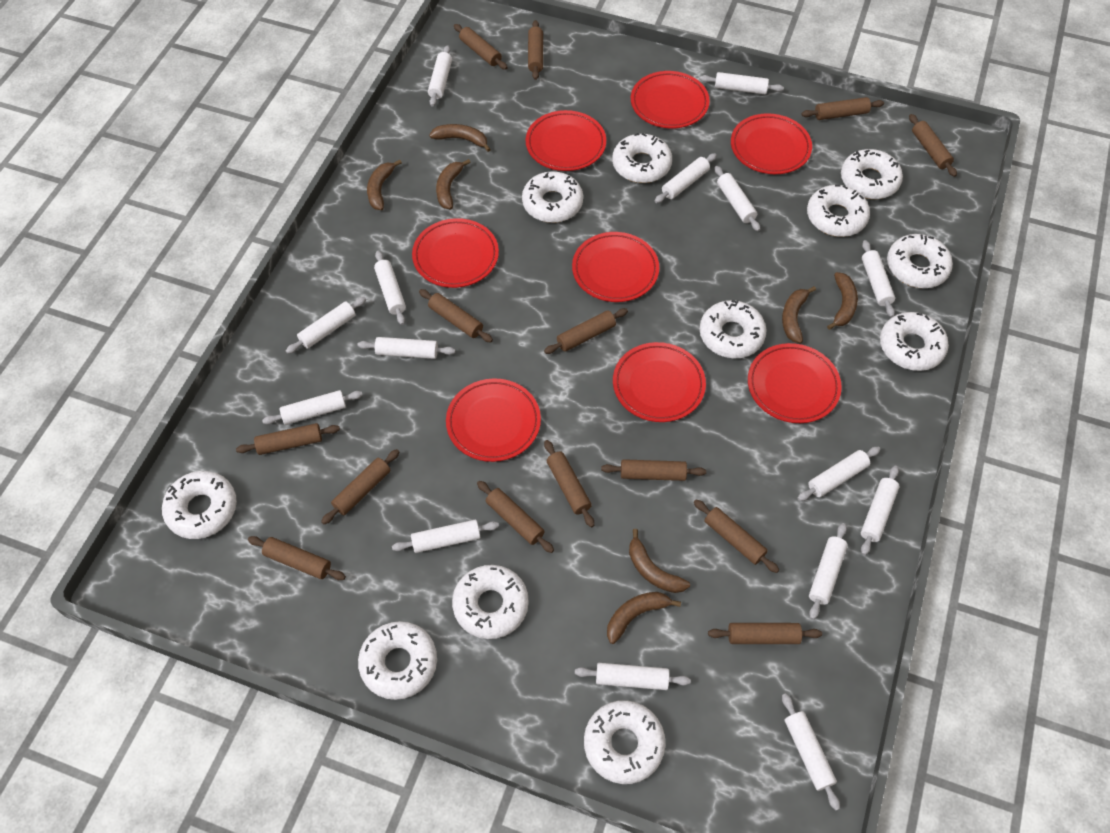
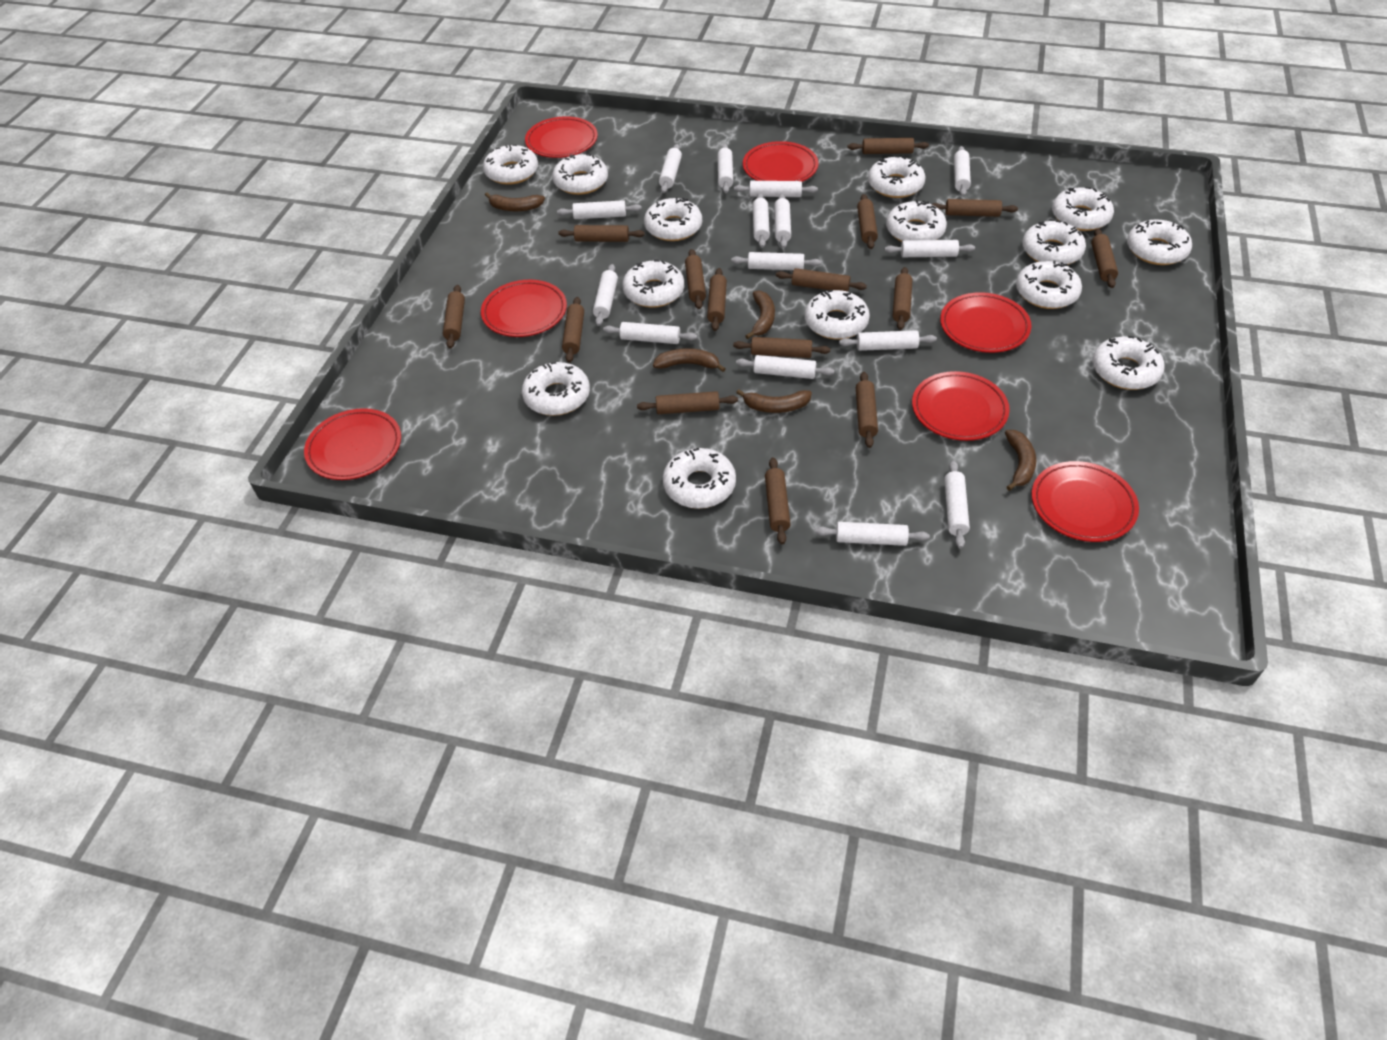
brown banana: [367,160,402,210] [429,124,491,152] [436,159,471,209] [607,592,681,644] [629,529,690,593] [782,286,816,343] [827,272,858,330] = 7 -> [485,193,545,212] [653,348,726,372] [736,389,812,413] [746,291,775,339] [1005,430,1036,491] = 5
brown rolling pin: [236,423,340,455] [248,536,346,580] [321,449,399,524] [419,289,493,343] [454,24,507,70] [477,481,554,553] [528,20,543,80] [544,308,628,354] [544,440,594,527] [601,459,706,481] [694,499,779,573] [708,623,822,644] [801,97,884,120] [909,114,957,177] = 14 -> [443,285,465,349] [558,225,645,242] [562,297,584,363] [637,391,738,414] [685,249,706,309] [707,268,727,331] [733,337,830,358] [765,457,791,544] [776,268,867,292] [848,138,929,154] [856,372,878,448] [857,194,878,249] [893,267,912,330] [932,199,1018,217] [1091,228,1118,288] = 15
red plate: [412,218,499,288] [446,378,541,462] [526,110,606,171] [572,232,659,302] [613,342,706,422] [631,71,710,128] [731,113,812,174] [748,343,842,423] = 8 -> [304,408,401,480] [481,280,567,337] [525,116,598,158] [743,141,819,182] [912,371,1010,441] [940,292,1031,353] [1032,461,1139,542] = 7
white donut: [162,471,237,539] [358,621,437,700] [452,565,529,639] [522,171,583,223] [584,700,666,784] [612,133,672,183] [699,300,766,359] [807,185,870,237] [841,149,903,199] [880,312,949,371] [887,234,953,288] = 11 -> [483,144,538,185] [522,361,590,416] [552,154,608,195] [622,260,684,308] [644,197,702,241] [663,448,736,509] [805,290,870,340] [868,156,925,198] [886,200,947,242] [1016,260,1082,309] [1022,220,1086,265] [1052,187,1114,231] [1092,336,1165,390] [1127,219,1192,265] = 14

